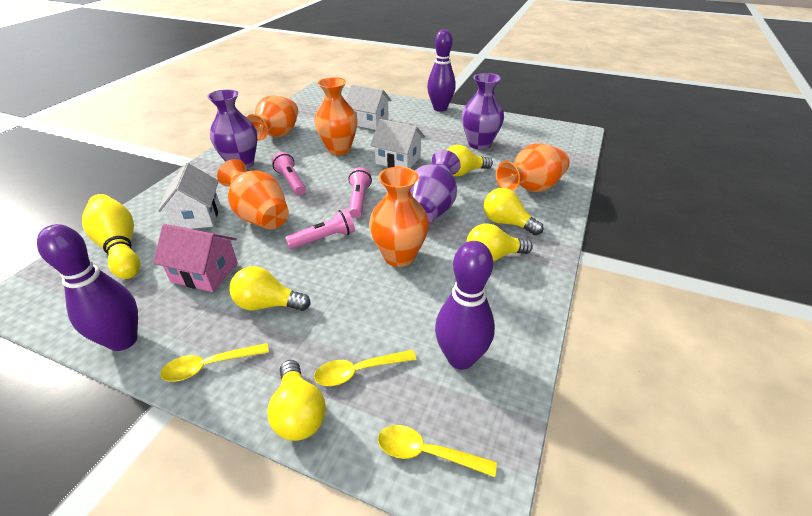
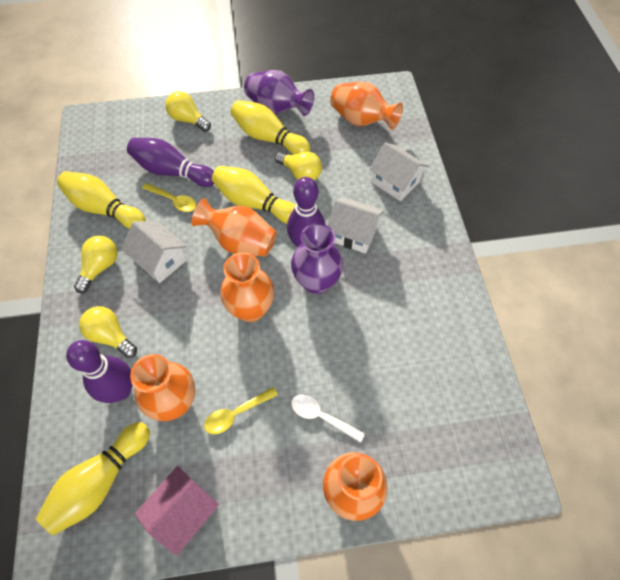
pink flashlight: [272,152,306,195] [285,209,355,249] [348,167,372,218] = 3 -> none = 0
purple vase: [207,89,257,169] [410,150,461,223] [462,73,504,150] = 3 -> [244,70,314,116] [291,223,343,294] = 2
white spoon: none = 0 -> [291,395,365,443] = 1
yellow bowling pin: [82,194,141,279] = 1 -> [36,422,150,535] [57,171,146,229] [212,166,295,224] [230,100,310,155] = 4
yellow light bulb: [230,266,311,311] [267,360,326,441] [447,145,493,176] [467,223,533,262] [484,188,544,235] = 5 -> [74,236,118,293] [79,306,137,358] [165,91,211,132] [275,151,322,181] = 4
yellow spoon: [160,343,269,382] [314,350,416,386] [378,425,497,477] = 3 -> [142,183,196,212] [204,387,278,435] = 2

